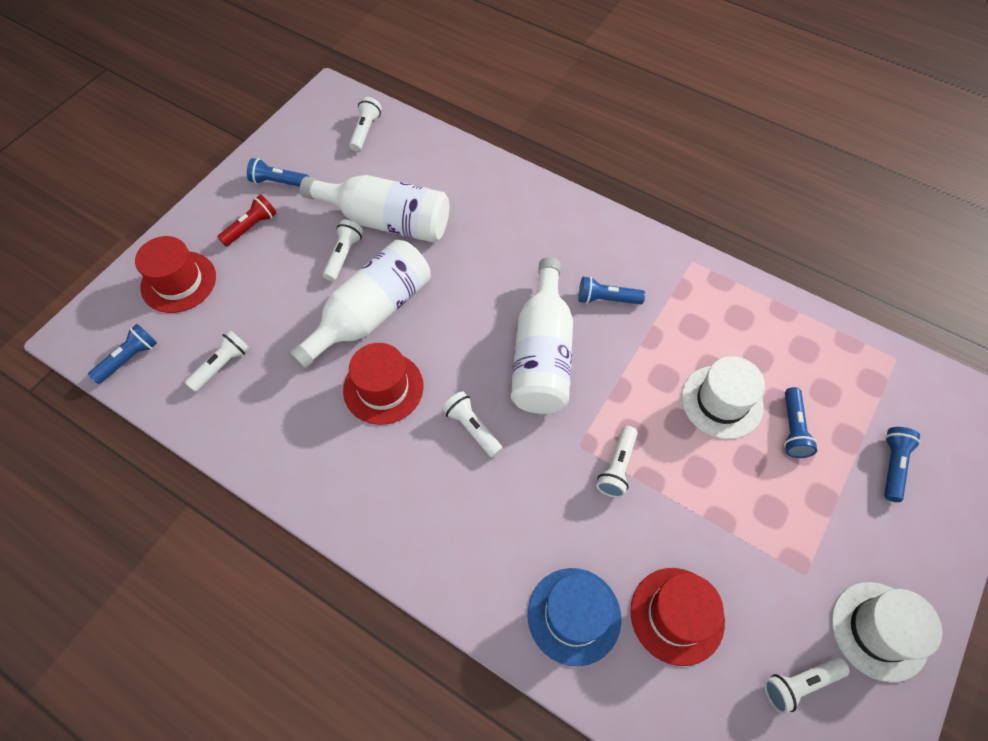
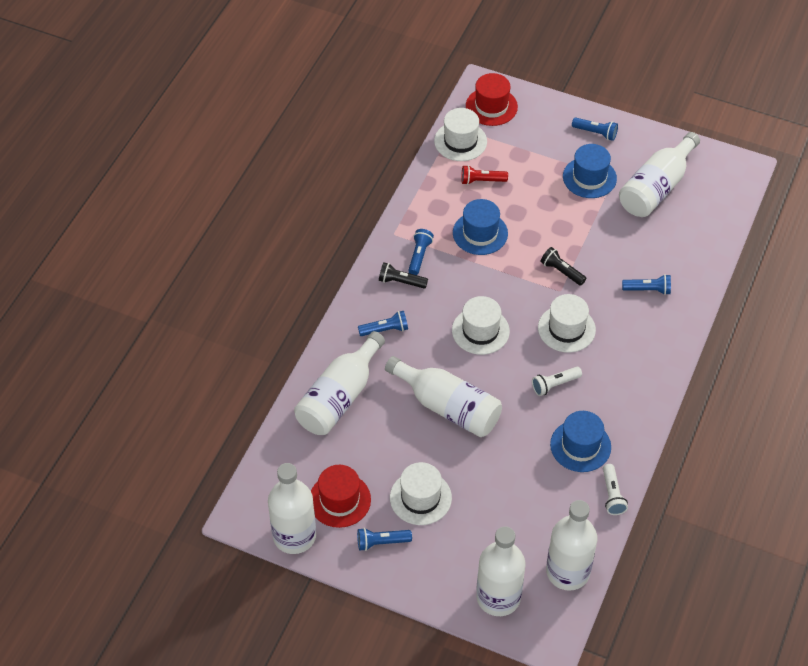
black flashlight: none = 0 -> [379,262,428,289] [540,247,587,286] = 2
blue hat: [528,568,621,666] = 1 -> [453,199,508,255] [550,411,611,472] [563,144,617,198] = 3
red hat: [135,236,216,313] [343,343,423,425] [630,568,725,666] = 3 -> [311,465,371,528] [466,73,518,126] = 2
white bottle: [288,240,430,370] [300,175,449,243] [511,257,573,414] = 3 -> [268,463,316,554] [294,331,385,435] [385,356,502,437] [476,526,525,616] [546,500,597,591] [619,132,700,217] = 6
white flashlight: [185,330,249,392] [323,220,363,281] [349,97,382,152] [442,391,503,458] [596,426,637,498] [764,657,850,714] = 6 -> [532,367,582,396] [603,464,628,515] = 2
white hat: [682,356,765,439] [832,582,942,682] = 2 -> [390,462,452,525] [434,108,487,161] [452,296,510,355] [538,294,596,353] = 4

